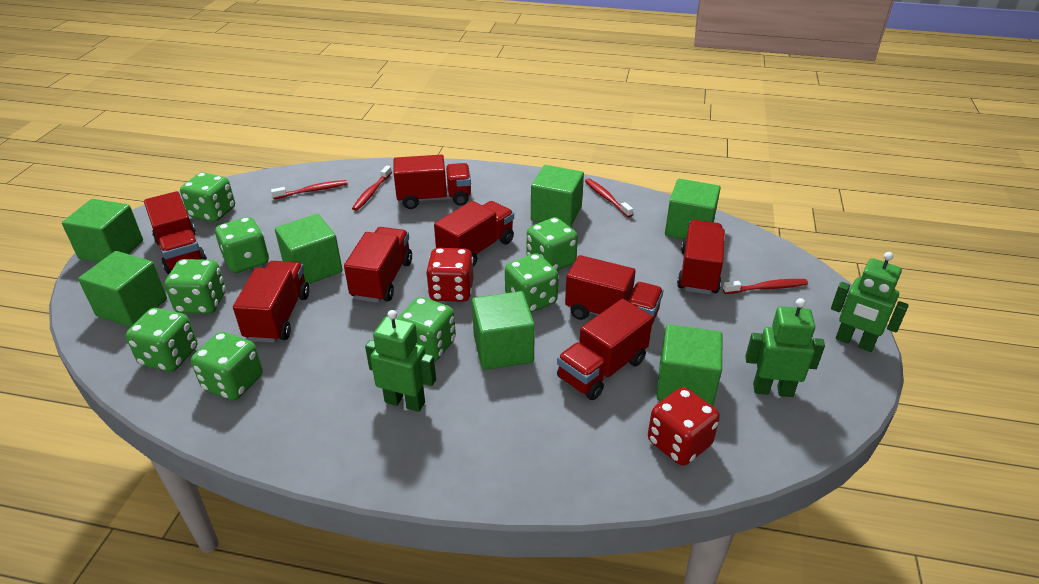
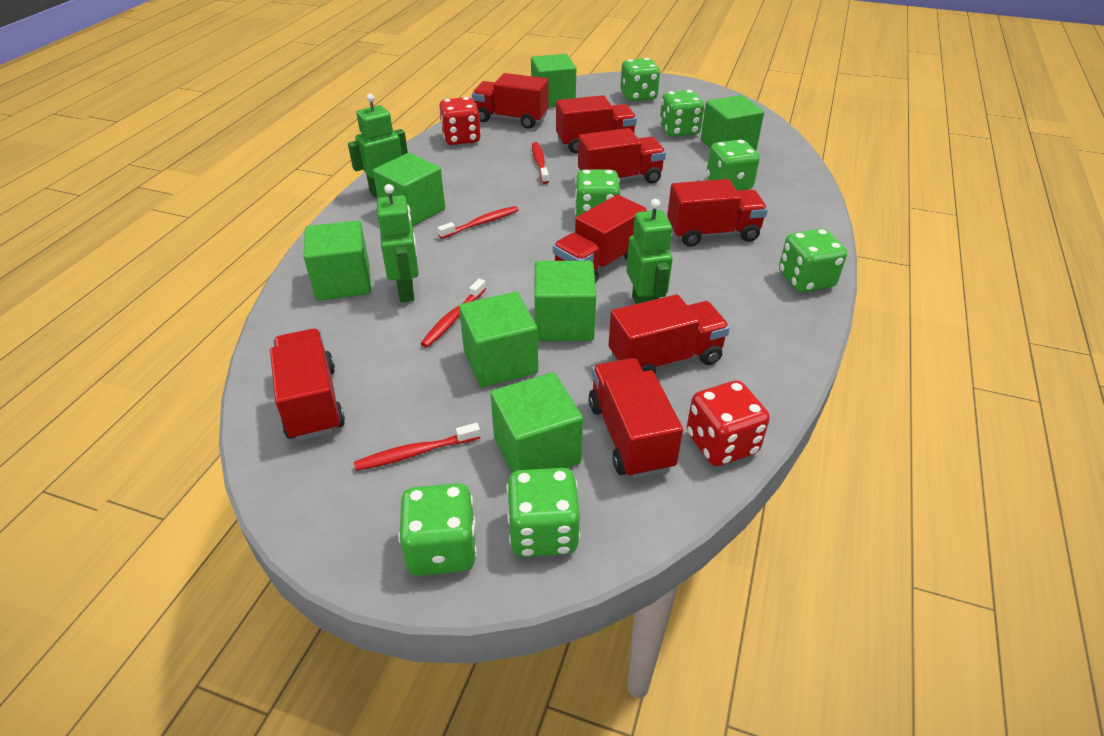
green dice: [126,308,197,372] [165,259,226,314] [180,172,235,222] [191,332,263,400] [215,217,269,273] [397,297,456,362] [505,253,559,313] [527,217,578,271] = 8 -> [398,483,477,576] [507,468,580,557] [575,170,620,217] [620,58,660,101] [659,90,704,137] [706,140,760,190] [779,229,847,292] = 7

